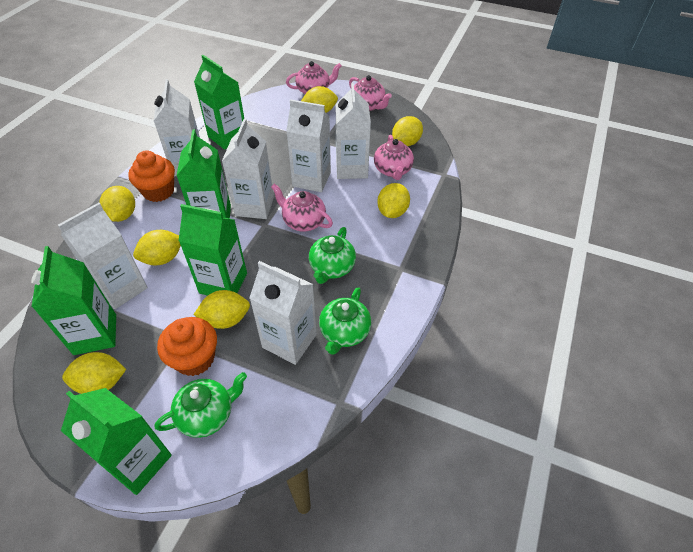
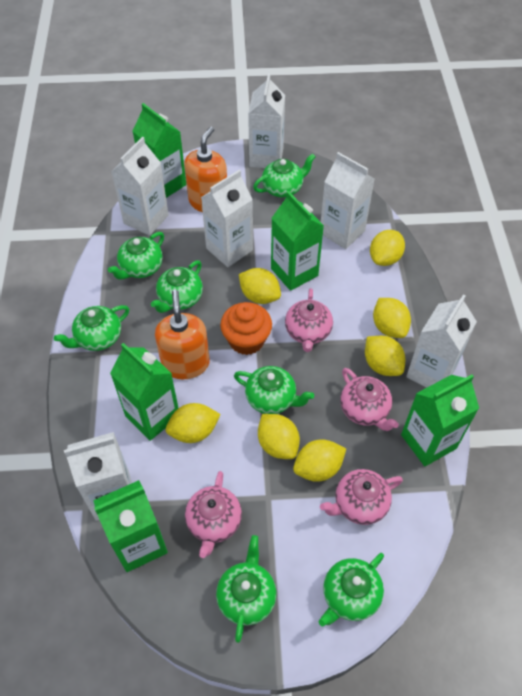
green teapot: [155,372,247,438] [309,227,356,284] [319,287,371,355] = 3 -> [54,305,129,351] [108,232,164,280] [151,260,203,313] [216,535,277,643] [234,366,314,414] [253,153,316,197] [319,553,384,626] = 7
orange cupcake: [128,150,175,202] [157,317,217,376] = 2 -> [220,302,272,355] = 1
orange soap dispenser: none = 0 -> [155,290,210,379] [184,127,227,212] = 2

